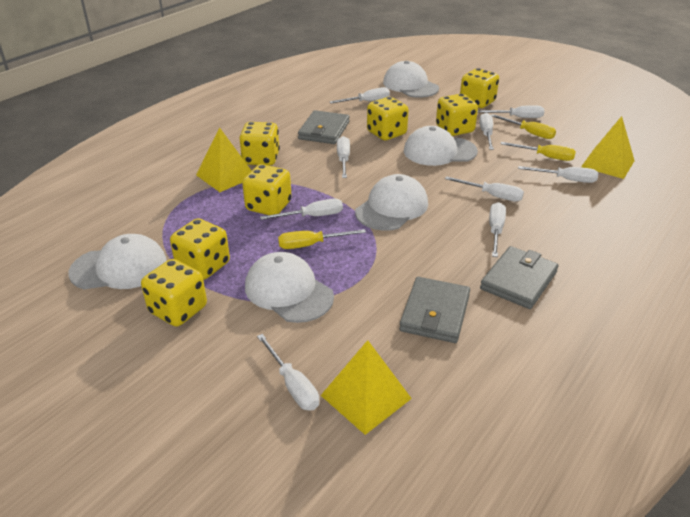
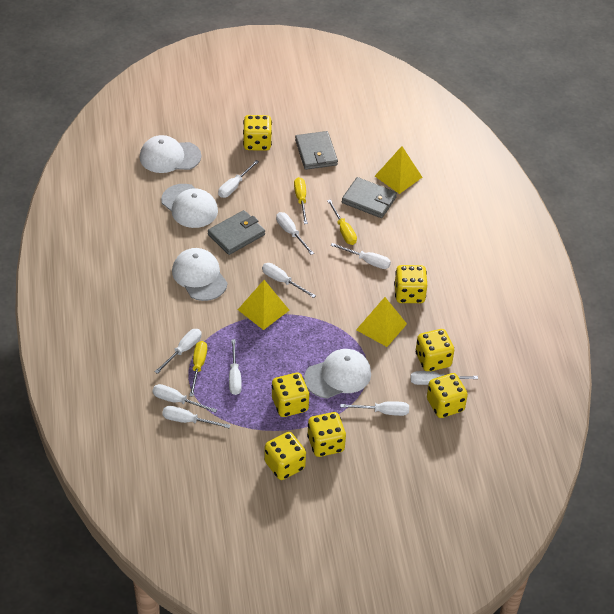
white cap: [68,234,167,289] [245,252,334,323] [355,174,428,231] [383,61,439,98] [404,126,478,166] = 5 -> [140,135,201,173] [161,184,218,228] [172,248,228,301] [304,349,371,399] = 4
white screwdriver: [257,334,319,411] [260,199,343,220] [330,87,390,104] [337,136,350,178] [445,176,524,201] [478,105,544,118] [479,113,494,150] [489,202,506,257] [518,166,598,183] = 9 -> [153,384,217,413] [155,329,202,374] [162,406,230,428] [218,160,259,198] [229,339,242,395] [262,263,316,298] [276,212,314,255] [331,243,391,269] [340,401,409,416] [410,371,478,385] = 10

